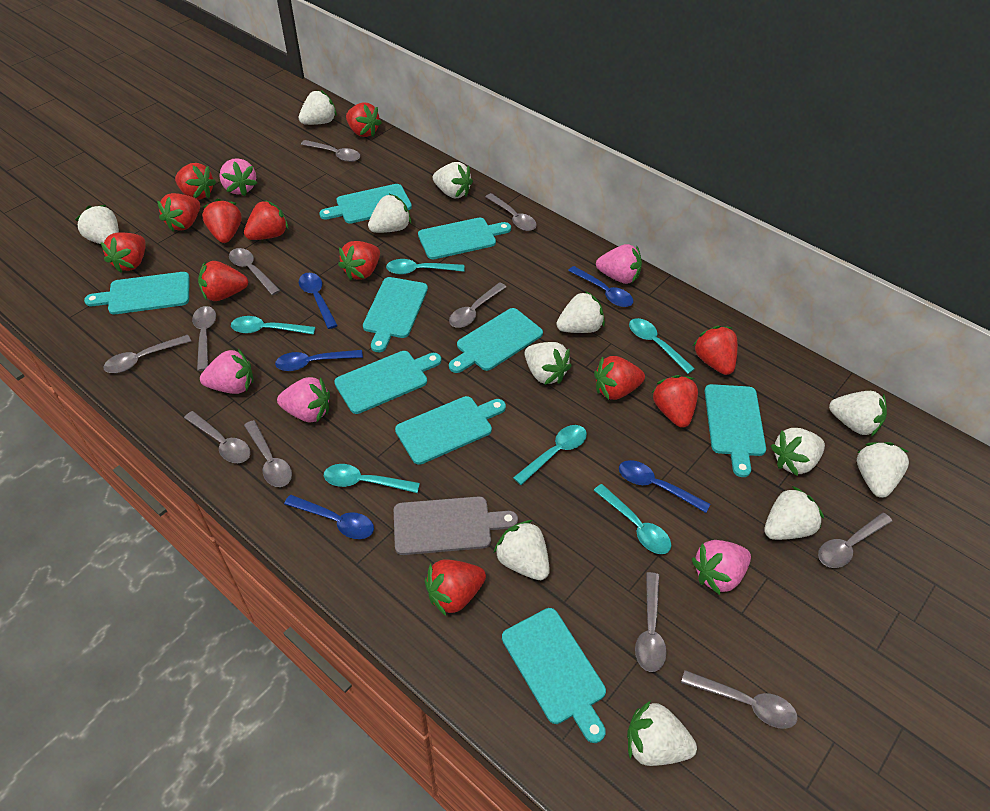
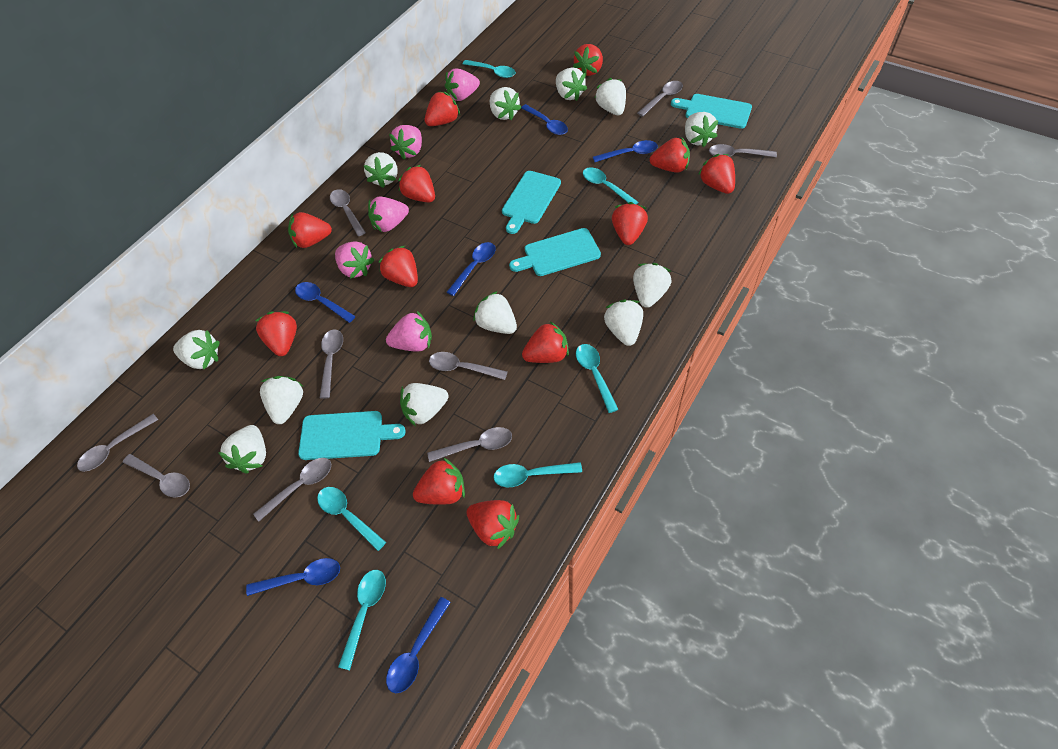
blue spoon: [275,350,363,371] [284,495,374,539] [299,273,338,329] [568,266,633,307] [619,460,710,513] = 5 -> [246,558,340,596] [295,282,356,323] [386,597,451,693] [447,242,496,296] [521,104,568,135] [593,140,658,162] = 6
grey cutting board: [394,496,518,555] = 1 -> none = 0
grey spoon: [104,335,191,373] [184,411,251,463] [192,306,216,371] [229,248,281,295] [244,420,292,487] [301,140,360,162] [449,282,506,328] [485,193,537,231] [635,572,667,672] [681,670,798,729] [818,513,893,568] = 11 -> [77,414,158,472] [123,454,190,497] [253,458,331,521] [320,329,343,399] [330,189,366,236] [427,427,512,462] [429,352,507,380] [637,81,683,117] [709,144,777,157] = 9
turquoise cutting board: [84,272,190,314] [319,184,412,224] [334,351,441,414] [363,277,428,352] [395,396,506,465] [418,218,511,259] [449,308,543,373] [502,608,606,743] [705,384,766,477] = 9 -> [298,411,406,460] [502,171,561,234] [509,228,601,276] [671,94,752,129] = 4

